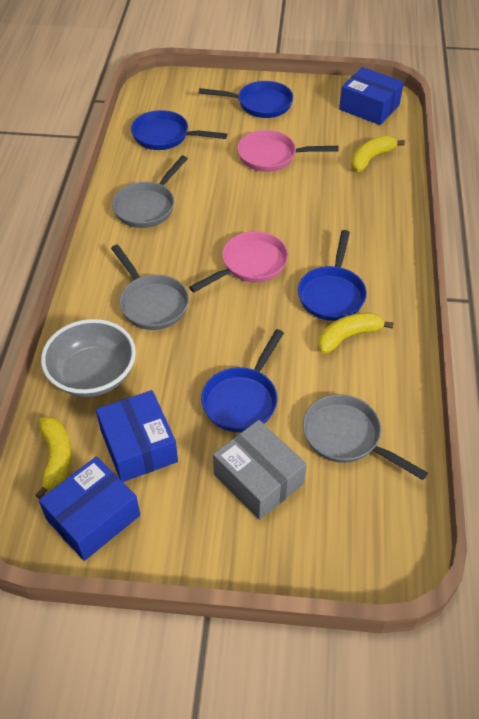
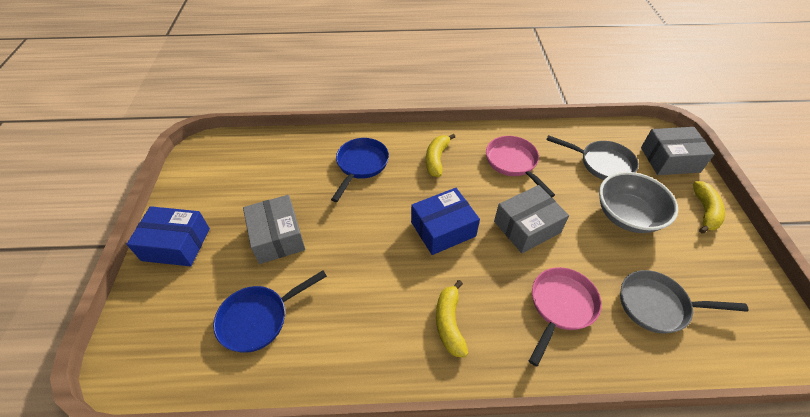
blue box: [39,456,140,561] [96,390,178,482] [339,67,404,125] = 3 -> [126,206,210,266] [411,188,480,255] = 2
blue pan: [131,110,227,150] [199,81,293,118] [201,329,284,433] [298,230,367,321] = 4 -> [213,270,327,353] [331,138,389,202] = 2
grey box: [213,420,307,520] = 1 -> [243,195,305,264] [494,185,569,253] [641,127,715,175] = 3
grey pan: [111,244,189,330] [112,156,188,228] [303,394,428,480] = 3 -> [546,135,639,180] [620,270,748,334] = 2

